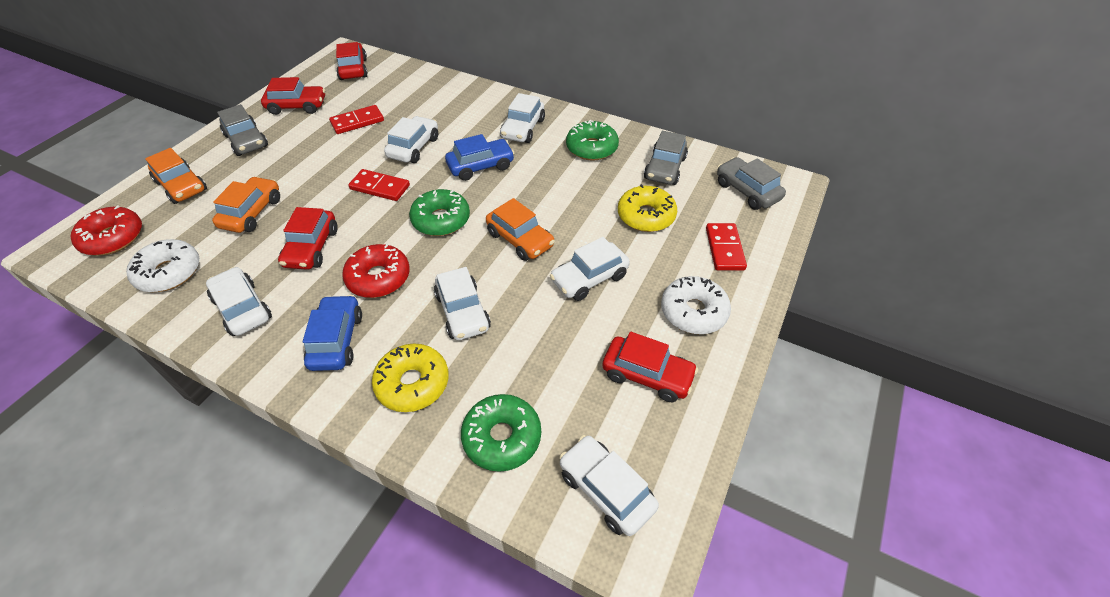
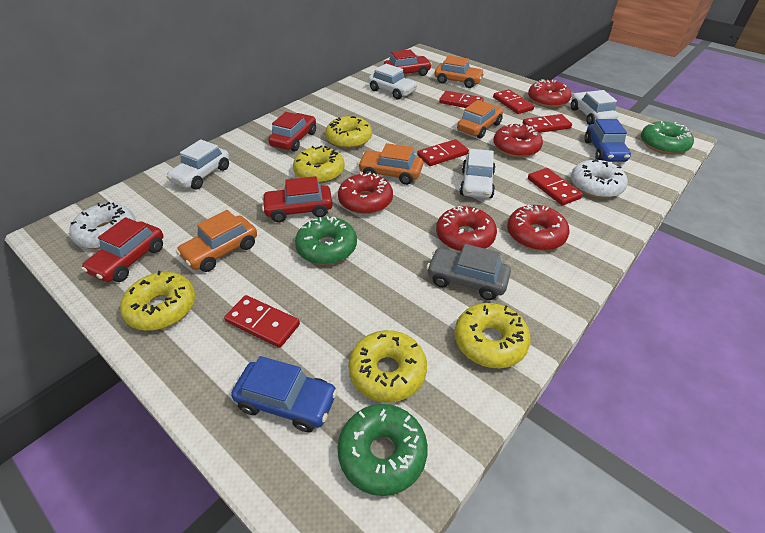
grey car: [217,104,268,156] [644,131,688,185] [717,157,786,210] = 3 -> [426,244,511,300] = 1
orange car: [145,148,207,204] [212,176,280,233] [486,198,555,261] = 3 -> [176,210,257,272] [358,143,423,185] [434,56,485,88] [457,100,503,139] = 4
red domino: [329,105,384,134] [348,169,410,201] [706,223,747,271] = 3 -> [224,295,300,348] [417,139,469,166] [439,91,484,108] [493,89,534,114] [523,114,572,133] [528,168,583,206] = 6
red donut: [70,205,142,256] [342,244,410,298] = 2 -> [338,172,393,214] [436,206,497,252] [493,123,543,158] [507,204,569,251] [528,79,572,108] = 5
white car: [206,267,272,336] [384,116,438,163] [434,267,491,340] [500,93,545,143] [550,237,630,301] [559,435,659,536] = 6 -> [167,139,229,190] [368,64,417,100] [459,149,495,198] [571,90,618,125] = 4
yellow donut: [372,344,449,412] [618,184,677,232] = 2 -> [120,271,195,331] [293,145,345,184] [325,116,372,149] [348,330,427,403] [454,303,531,368] = 5

